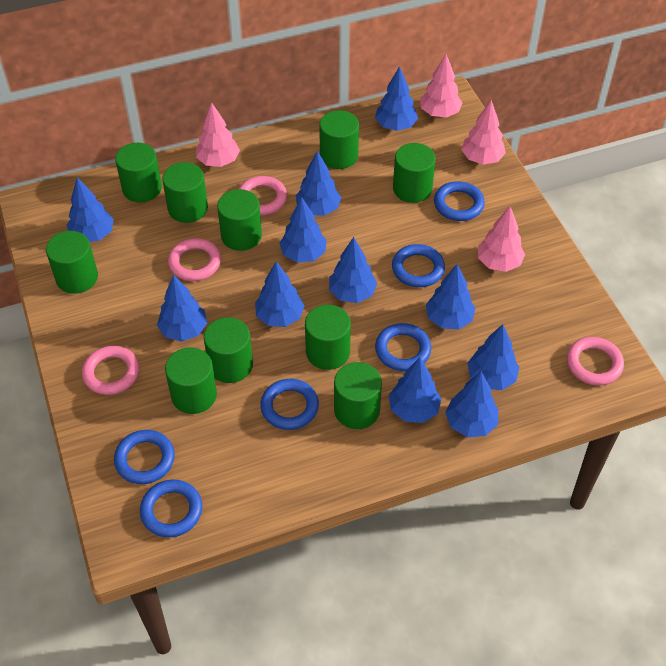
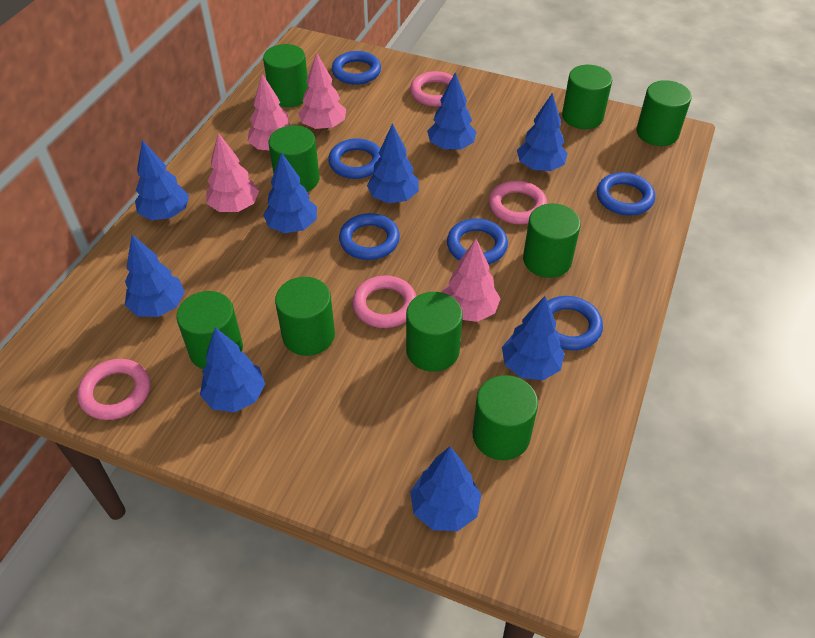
blue tree: [67,177,114,242] [157,275,207,342] [255,261,305,327] [279,197,327,263] [296,151,341,216] [329,237,377,303] [375,66,418,131] [389,357,442,423] [426,264,475,329] [445,372,498,437] [467,324,519,390] = 11 -> [125,235,185,317] [135,140,189,220] [200,327,265,412] [263,152,317,233] [367,123,419,203] [410,447,482,531] [427,73,476,151] [502,296,565,380] [517,93,568,171] = 9
green cylinder: [46,231,98,294] [115,143,162,203] [162,162,208,223] [165,347,217,414] [204,317,253,383] [217,189,262,251] [305,305,351,370] [319,110,359,169] [334,362,382,429] [393,143,436,203] = 10 -> [176,291,243,369] [263,44,308,107] [269,125,319,192] [275,277,335,356] [406,292,463,372] [473,375,538,460] [523,203,581,278] [562,65,612,129] [636,80,692,146] = 9

